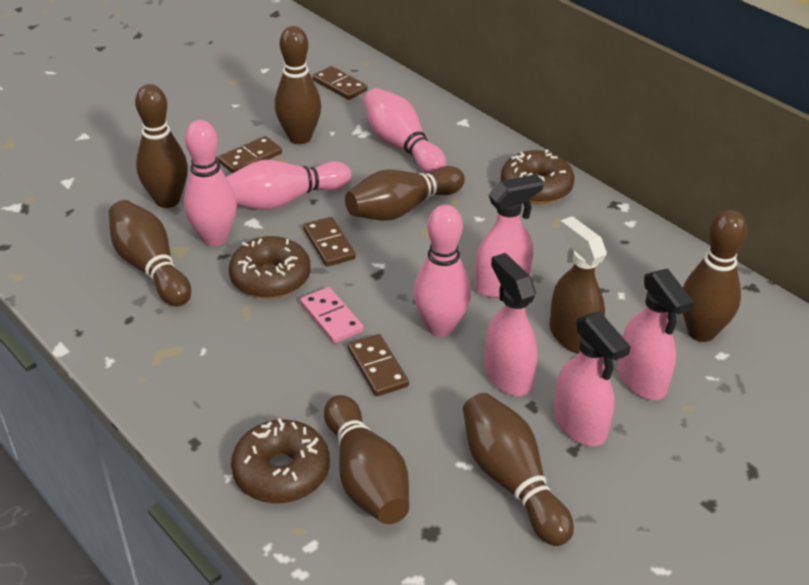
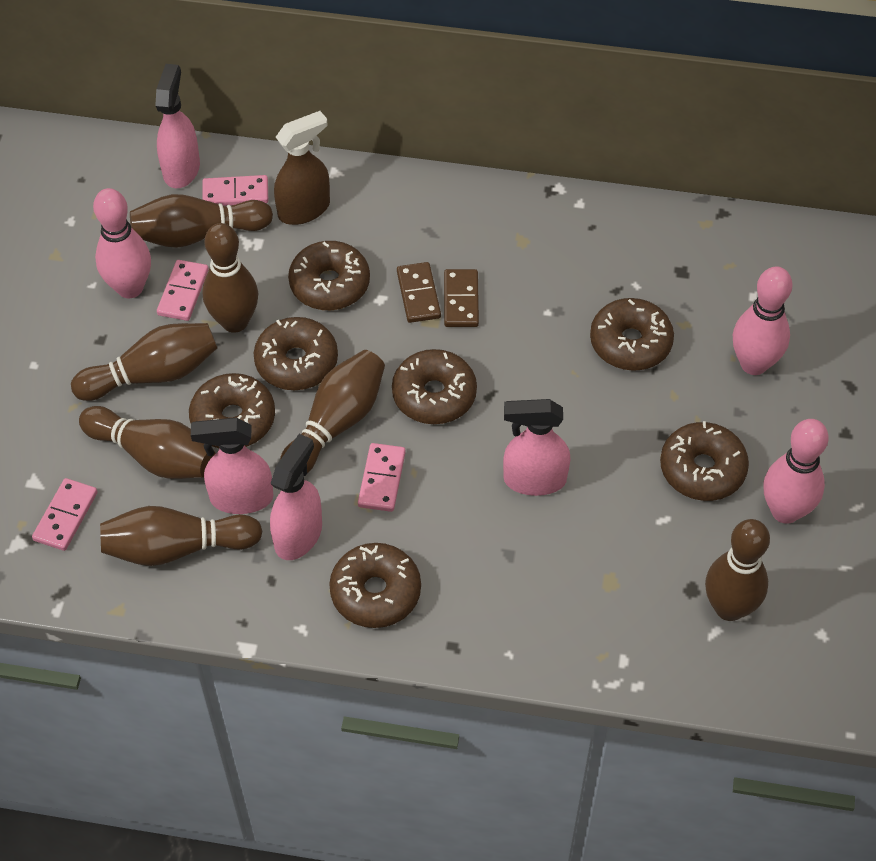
brown domino: [218,136,282,173] [303,217,356,267] [313,66,367,100] [348,334,409,396] = 4 -> [397,262,441,323] [444,269,479,327] = 2
brown donut: [229,236,311,299] [231,418,330,504] [501,149,574,204] = 3 -> [189,373,275,449] [254,317,338,390] [288,241,370,310] [329,543,421,628] [392,349,477,424] [590,298,674,371] [660,421,749,501] = 7
pink bowling pin: [184,120,237,246] [226,160,352,210] [364,88,446,174] [413,205,471,337] = 4 -> [93,188,151,298] [733,266,793,375] [764,419,829,524] = 3
pink domino: [300,287,364,344] = 1 -> [32,478,98,551] [157,260,209,321] [202,175,268,206] [358,443,406,512] = 4

